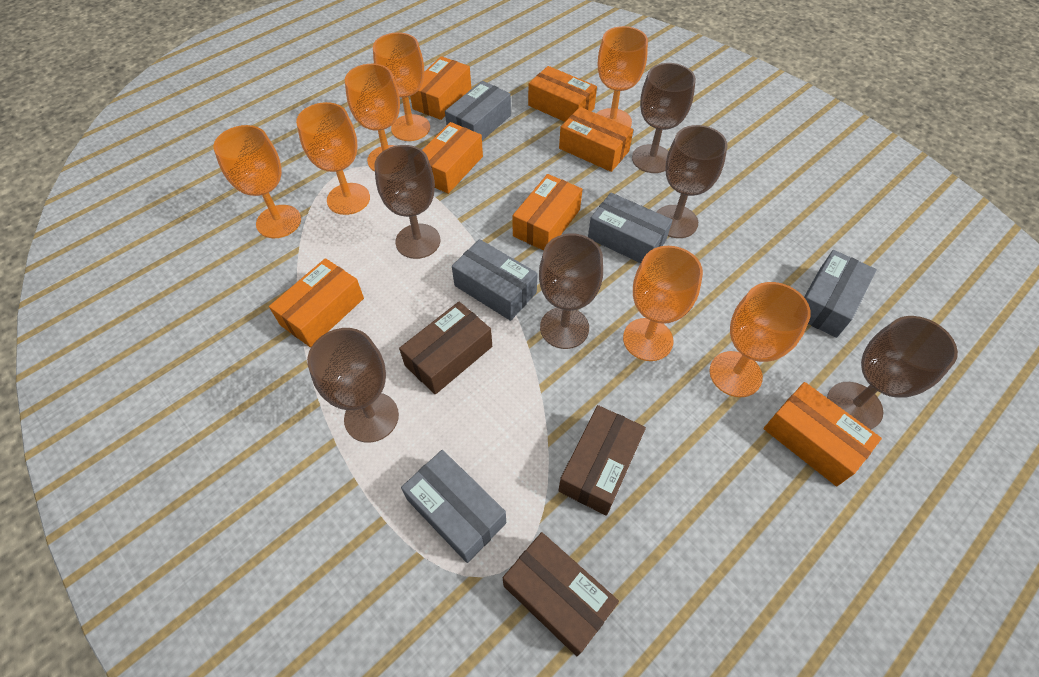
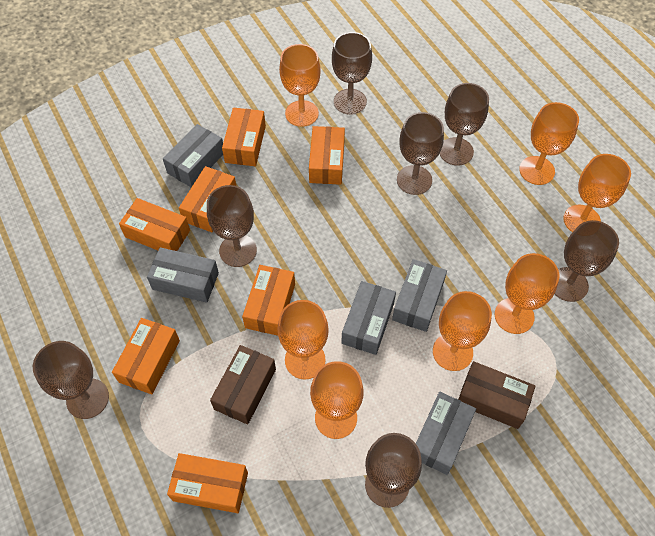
brown box: [399,302,492,395] [503,532,619,656] [558,405,646,516] = 3 -> [210,345,276,424] [458,361,535,429] = 2
brown goblet: [307,328,399,443] [374,145,440,259] [539,233,603,349] [632,63,696,173] [657,125,727,238] [827,316,958,430] = 6 -> [33,341,109,419] [207,185,257,267] [332,32,372,115] [365,433,422,508] [397,112,444,195] [440,83,489,166] [555,220,619,302] = 7

